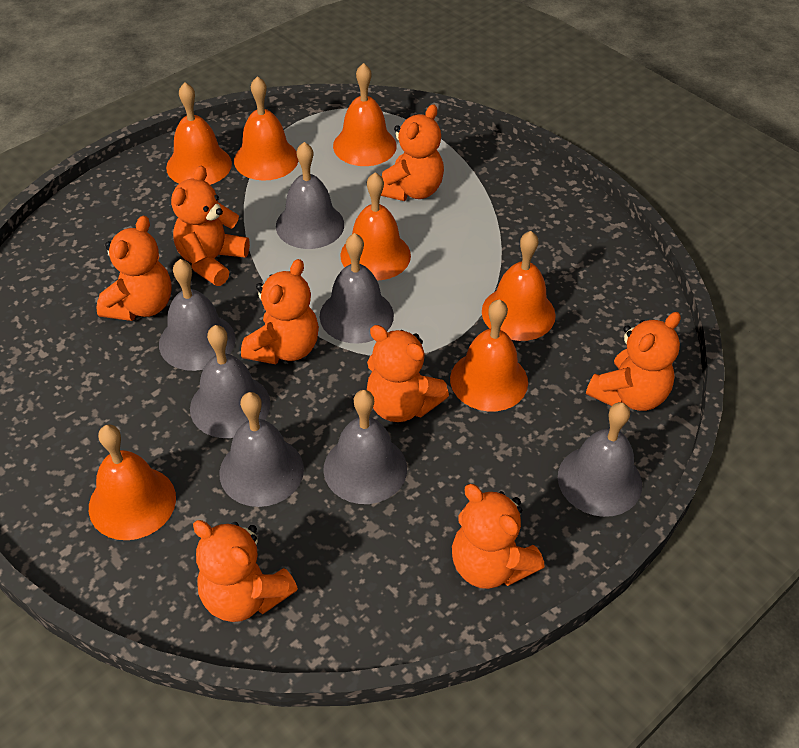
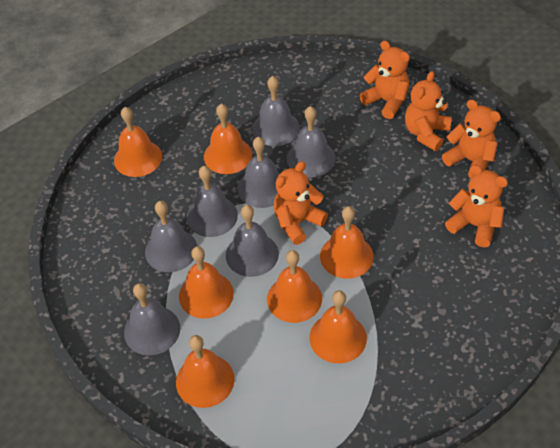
orange teddy bear: [96,215,172,321] [171,166,250,286] [193,520,298,622] [241,259,319,364] [367,325,449,422] [381,104,444,201] [452,484,544,589] [586,312,681,411] = 8 -> [273,161,328,245] [360,41,410,119] [405,71,452,151] [442,100,501,178] [445,165,508,248] = 5

